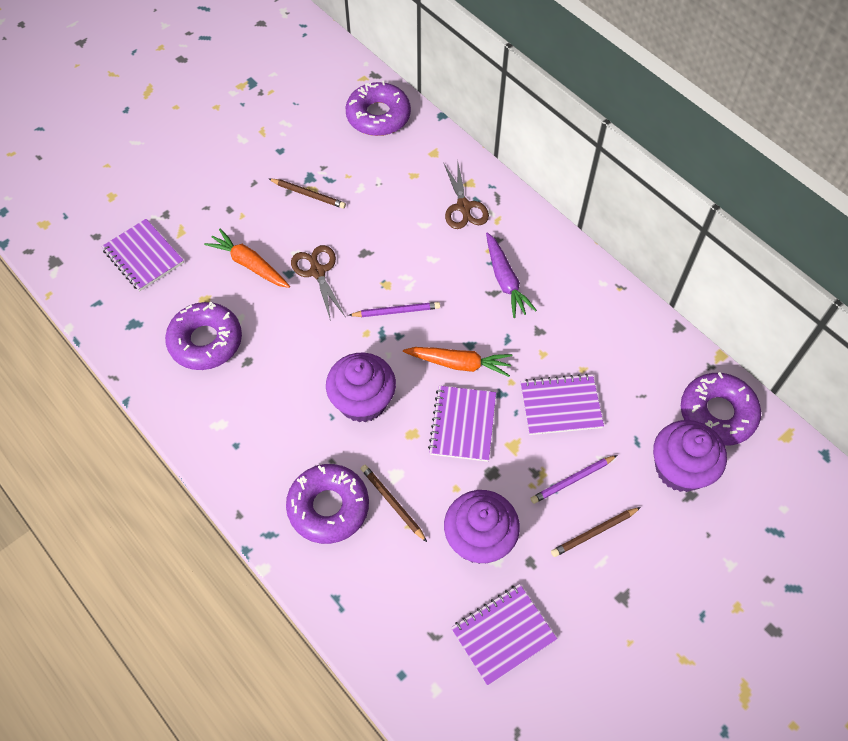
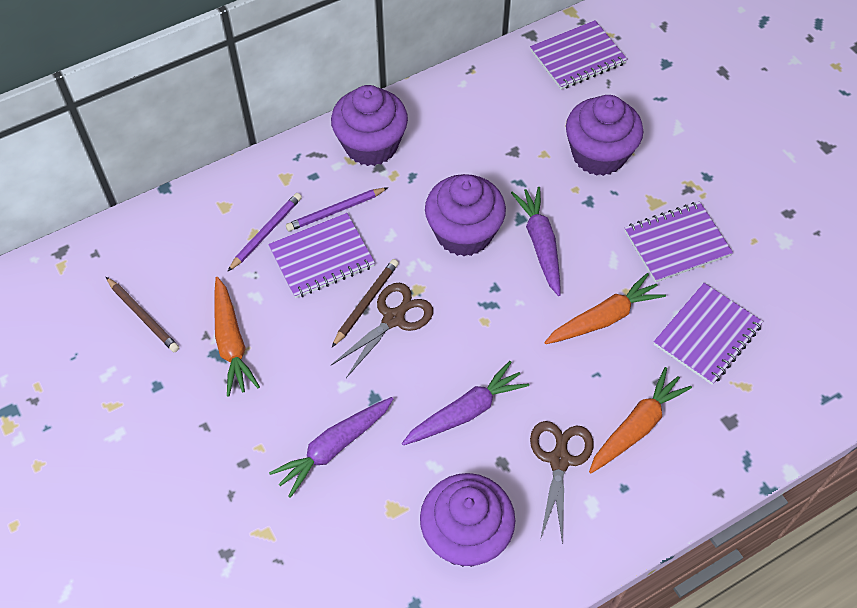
brown pencil: [268,178,346,209] [361,465,427,542] [551,507,641,557] = 3 -> [106,277,179,352] [332,259,399,347] = 2
orange carrot: [204,229,290,288] [403,347,512,377] = 2 -> [214,277,260,396] [545,273,666,344] [589,367,692,473] = 3
purple carrot: [486,233,537,318] = 1 -> [269,397,393,498] [402,361,529,445] [511,187,561,296] = 3
purple cupcake: [326,353,396,423] [444,490,520,564] [653,420,727,492] = 3 -> [331,85,408,166] [420,473,515,567] [425,174,506,256] [566,95,643,176] = 4
purple donut: [165,302,242,370] [286,464,369,544] [346,81,411,136] [681,372,761,446] = 4 -> none = 0

